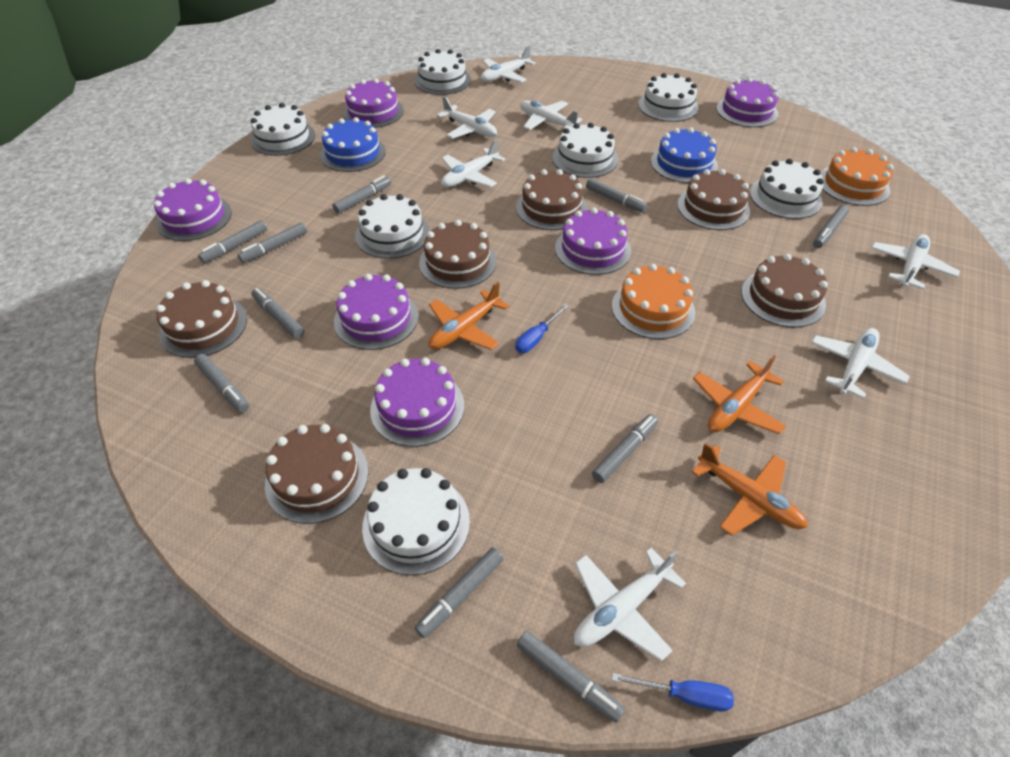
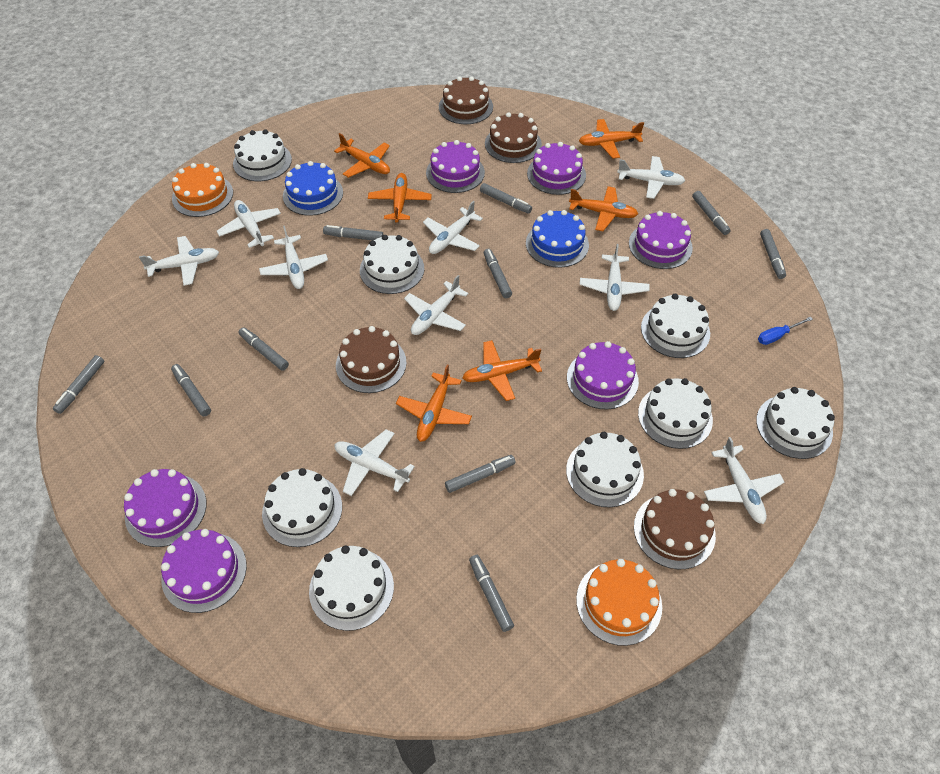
blue screwdriver: [515,304,569,353] [612,673,734,711] = 2 -> [758,317,813,345] = 1
brown cake: [156,280,247,358] [265,424,369,524] [419,220,497,289] [516,169,587,230] [677,169,750,230] [741,254,828,328] = 6 -> [336,326,407,393] [439,76,493,124] [485,112,542,163] [634,489,716,569] = 4
orange plane: [429,282,509,350] [692,442,808,536] [693,355,786,434] = 3 -> [334,133,390,178] [368,173,432,223] [396,364,472,442] [462,340,542,401] [569,186,638,231] [579,119,644,159] = 6
white cake: [251,103,315,156] [355,194,430,259] [362,468,470,575] [414,49,471,95] [552,123,618,178] [638,73,699,122] [750,159,824,219] = 7 -> [233,129,292,181] [262,468,342,547] [309,545,394,631] [360,235,424,294] [566,432,644,507] [638,378,713,449] [641,294,710,358] [756,387,835,459] = 8
white plane: [437,96,497,139] [441,139,506,187] [481,45,536,83] [520,100,582,130] [574,548,686,661] [811,328,910,399] [871,234,960,290] = 7 -> [139,236,219,286] [217,200,281,248] [259,226,328,289] [334,429,415,496] [404,275,468,335] [423,201,483,254] [580,244,649,311] [617,156,685,199] [704,437,784,524] = 9

